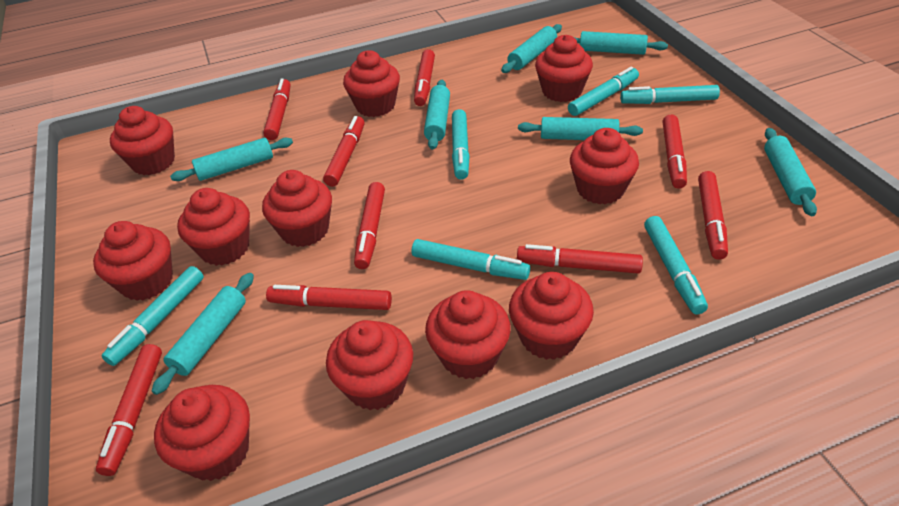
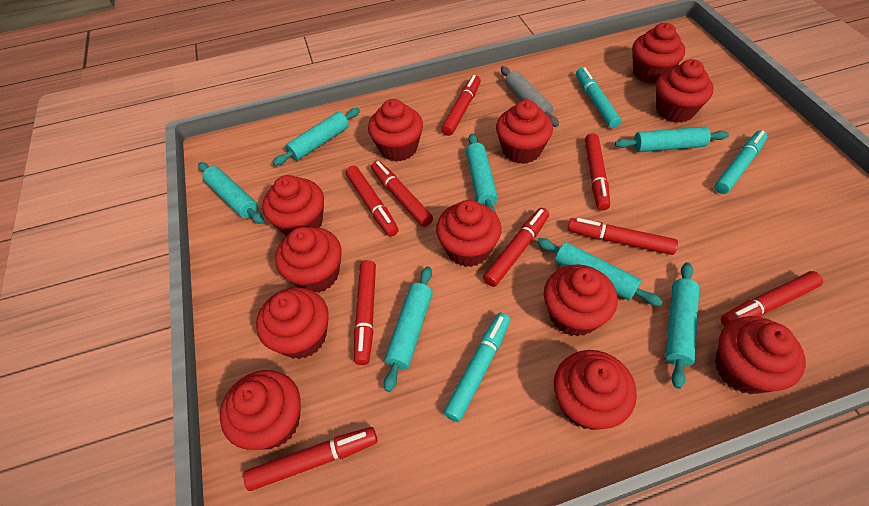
grey rolling pin: none = 0 -> [501,66,559,127] = 1
red cupcake: [93,221,173,301] [110,106,175,175] [154,385,250,481] [177,188,250,266] [262,170,332,247] [326,320,413,410] [343,50,400,117] [425,290,511,379] [509,272,594,360] [535,35,593,102] [570,128,639,205] = 11 -> [220,370,301,450] [256,287,329,359] [262,175,324,236] [275,227,342,293] [368,99,423,162] [436,200,501,267] [496,100,553,164] [544,264,617,337] [554,350,637,430] [632,23,685,84] [656,59,713,123] [715,316,806,394] = 12
turquoise marker: [101,266,204,366] [412,239,530,280] [452,109,470,180] [568,67,639,116] [620,85,720,104] [644,216,708,314] = 6 -> [444,313,510,422] [576,67,621,128] [714,130,768,194] = 3

